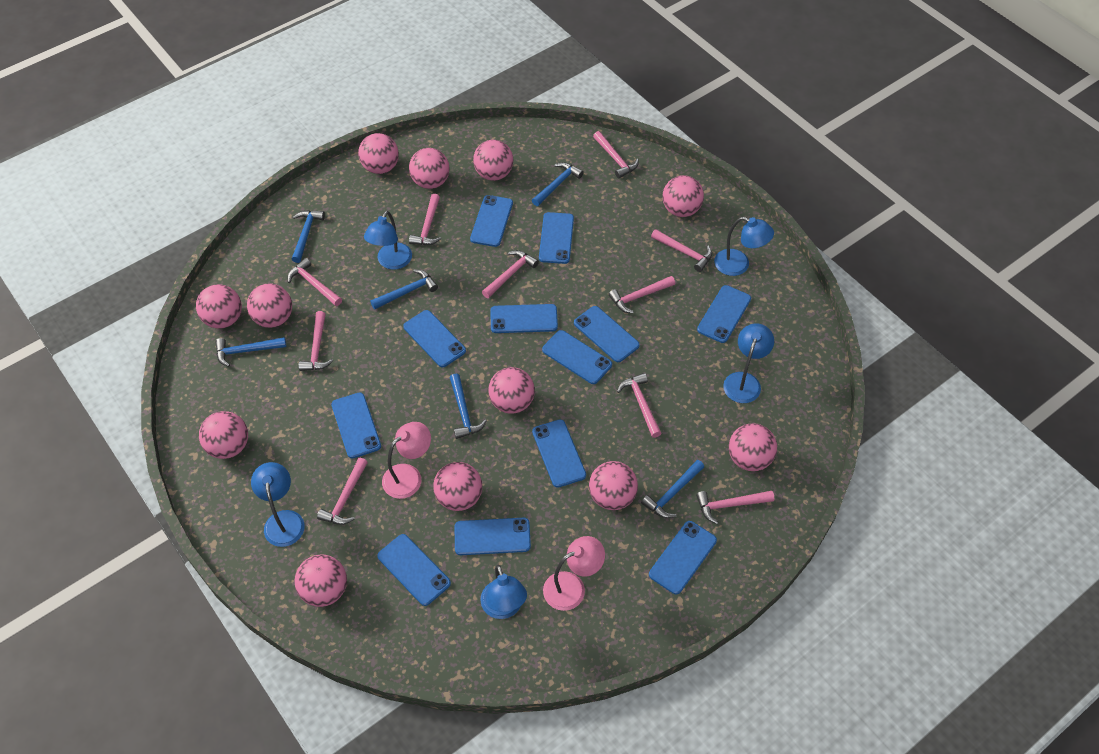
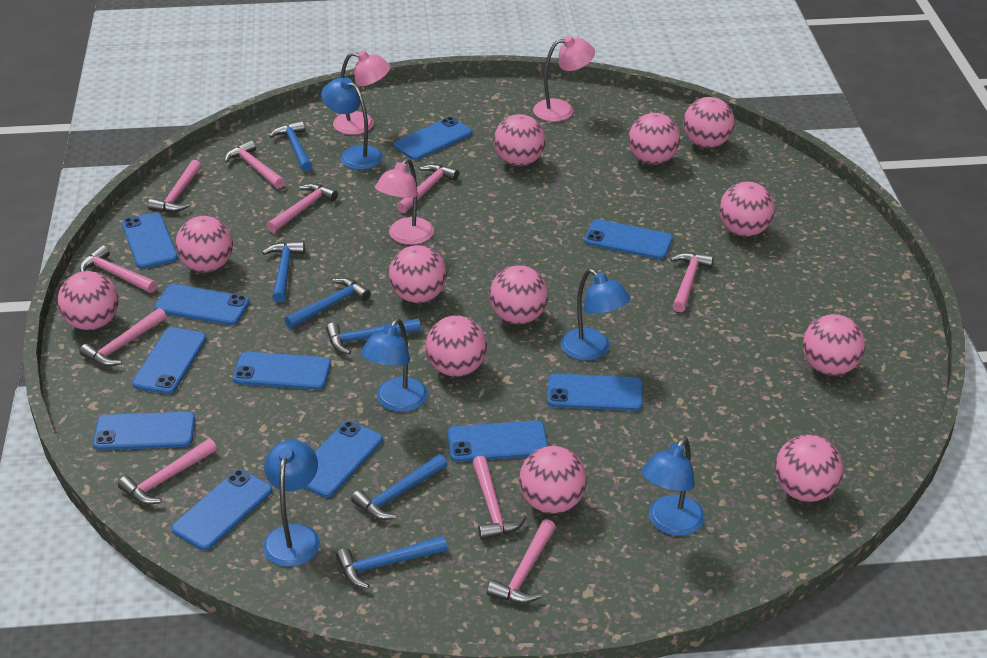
blue phone: [331,392,381,459] [377,534,451,606] [403,310,466,367] [455,518,531,555] [470,195,513,247] [491,304,558,333] [532,420,586,488] [539,212,574,264] [542,330,612,384] [574,306,640,362] [649,521,717,594] [697,285,751,343] = 12 -> [93,412,195,450] [122,212,178,269] [132,327,207,394] [154,284,250,325] [171,470,272,550] [233,352,331,390] [304,421,383,498] [394,117,472,160] [448,420,548,462] [547,374,643,411] [584,219,673,259] = 11
pink lamp: [382,422,431,499] [543,536,605,611] = 2 -> [333,51,391,135] [375,158,434,245] [533,36,595,122] = 3

